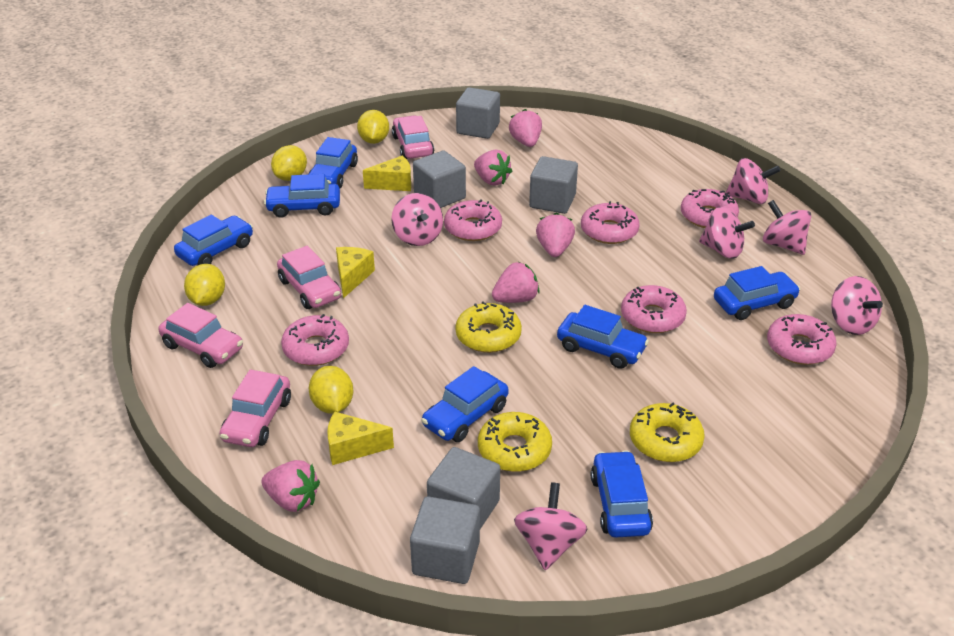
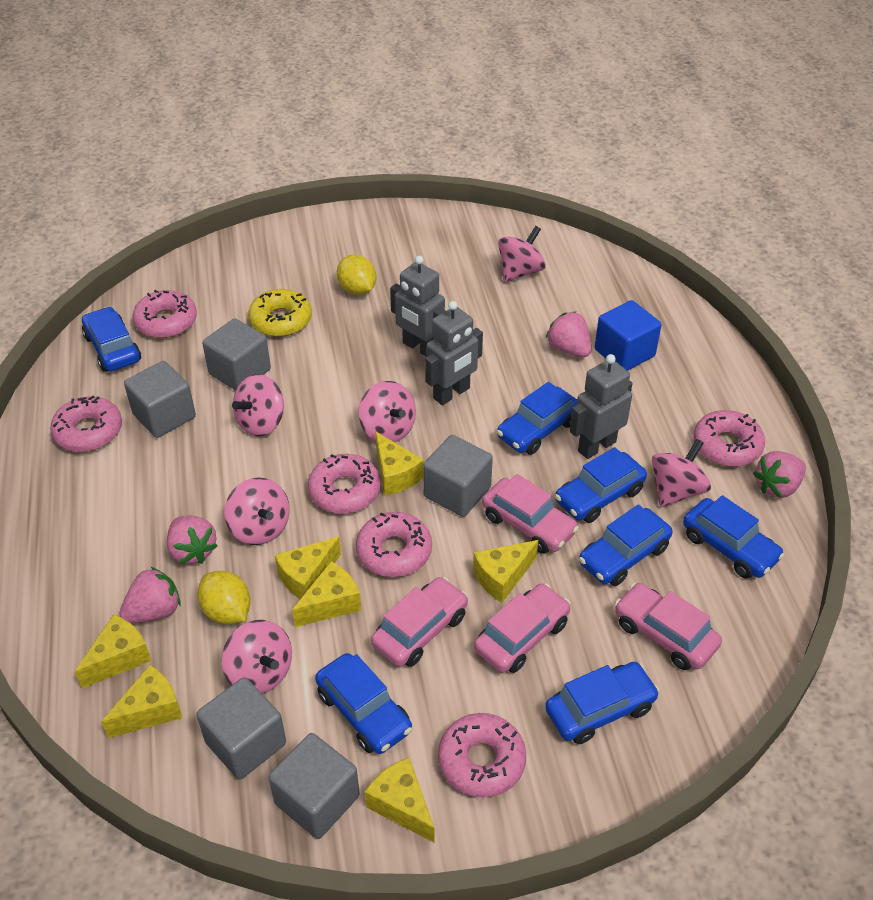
blue cube: none = 0 -> [595,300,661,371] = 1
grey robot: none = 0 -> [390,256,446,356] [425,301,483,405] [569,354,633,459] = 3
pink strawberry: [262,460,320,512] [474,150,512,186] [492,262,540,303] [509,109,542,147] [536,213,575,257] = 5 -> [119,567,181,623] [167,516,218,564] [546,312,592,357] [753,451,806,498] = 4
yellow cheese: [327,411,394,465] [336,247,375,298] [363,156,411,191] = 3 -> [74,614,152,688] [101,665,182,738] [275,537,341,599] [292,561,362,627] [365,757,434,843] [376,432,424,495] [473,540,538,603] = 7
yellow donut: [455,302,522,353] [478,412,552,472] [630,402,705,462] = 3 -> [248,289,312,337] = 1
yellow lemon: [184,264,225,306] [271,145,307,181] [309,366,353,414] [357,110,389,144] = 4 -> [197,571,251,624] [337,255,376,295] = 2

